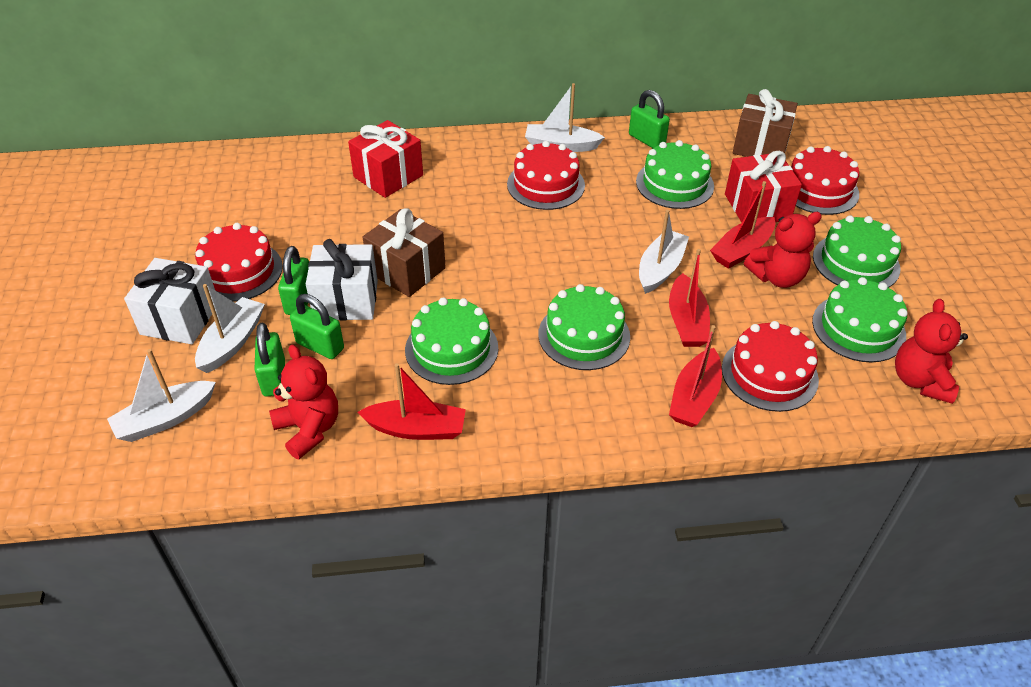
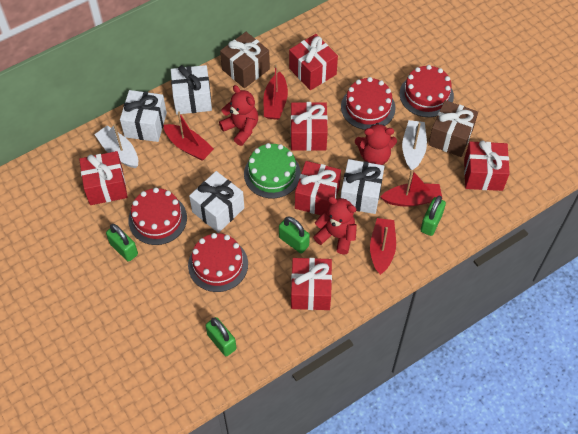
green cake: [405,298,498,385] [538,284,630,370] [636,140,714,209] [812,277,908,362] [813,215,901,288] = 5 -> [244,143,301,198] = 1
red gift: [348,120,423,198] [725,151,802,223] = 2 -> [79,151,128,205] [289,34,338,90] [291,102,328,151] [291,258,332,310] [295,161,341,215] [464,140,510,191] = 6
white boat: [107,349,216,442] [195,284,265,373] [525,83,605,152] [639,210,689,294] = 4 -> [94,124,138,168] [402,120,427,170] = 2
white gift: [124,258,215,344] [306,239,378,320] = 2 -> [120,90,167,142] [171,65,212,115] [189,171,244,233] [341,159,384,214] = 4

